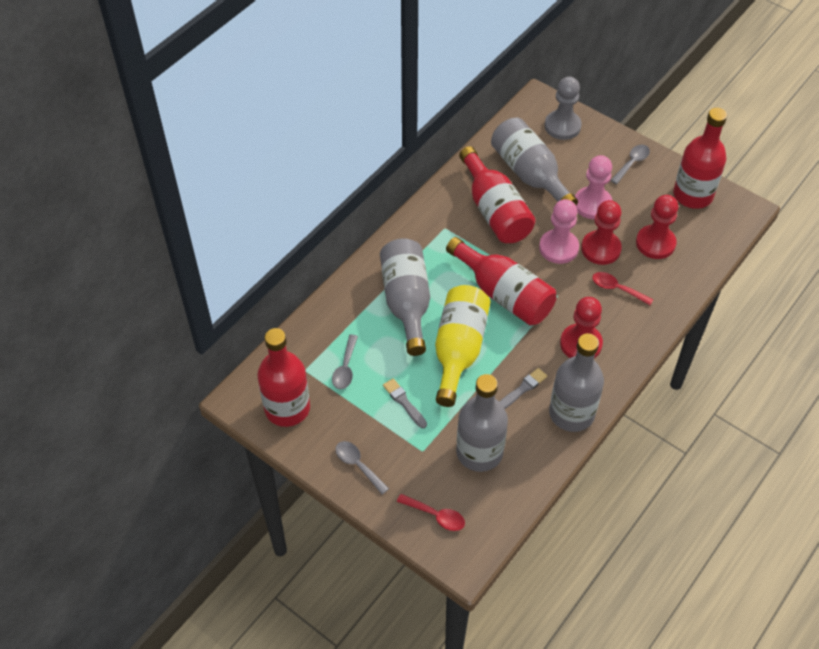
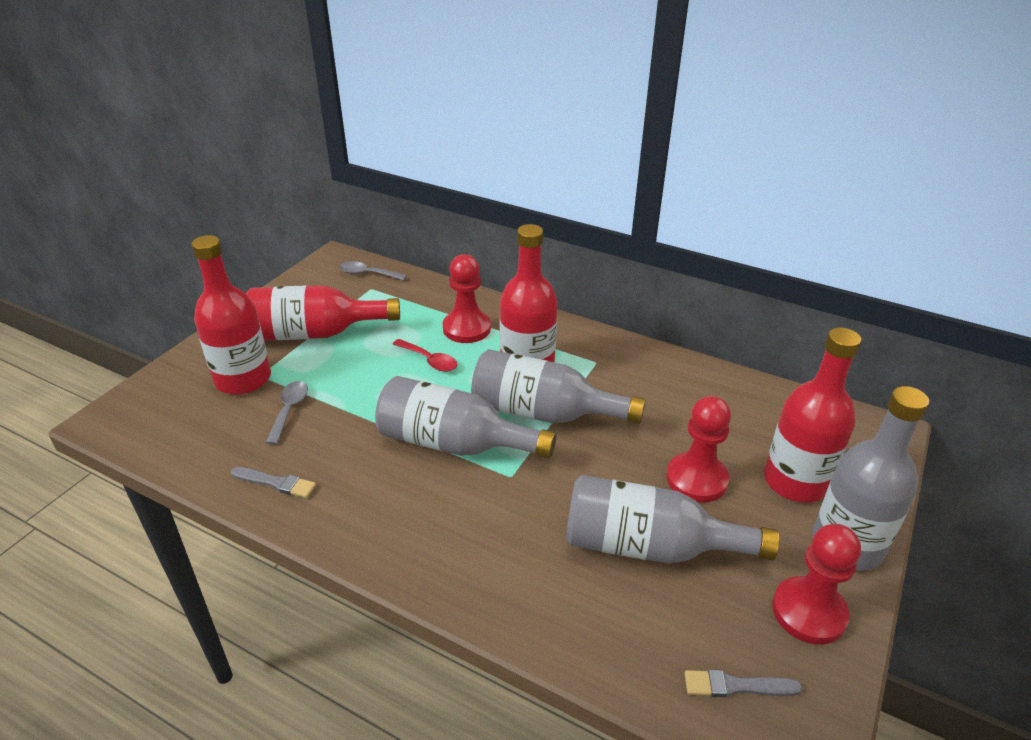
grey pawn: [545,77,582,140] = 1 -> none = 0
grey spoon: [332,335,358,389] [335,441,389,494] [610,145,650,184] = 3 -> [266,381,308,445] [339,261,407,281] = 2
pink pawn: [539,199,579,264] [575,155,613,219] = 2 -> none = 0
red spoon: [397,494,465,531] [592,272,653,305] = 2 -> [393,339,457,372] = 1
yellow bottle: [435,285,490,407] = 1 -> none = 0

